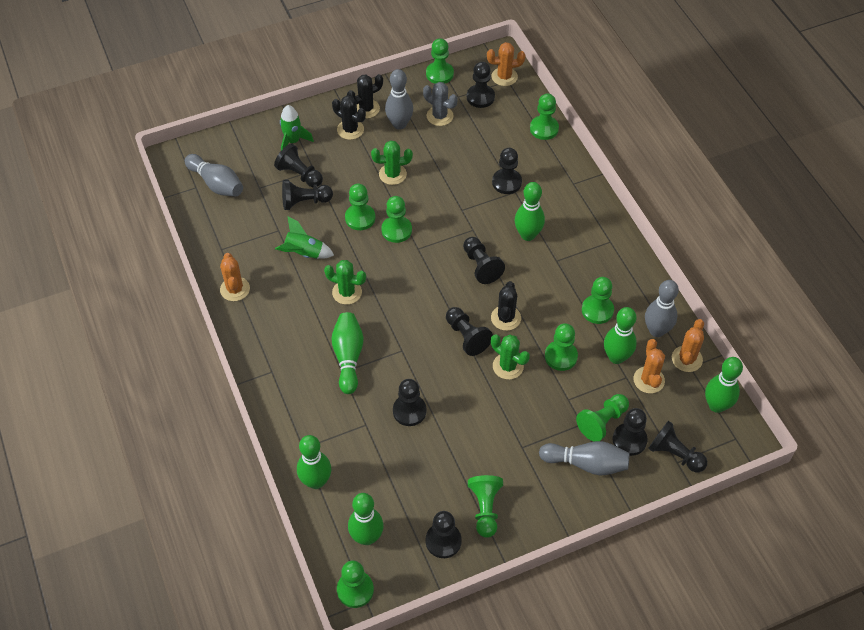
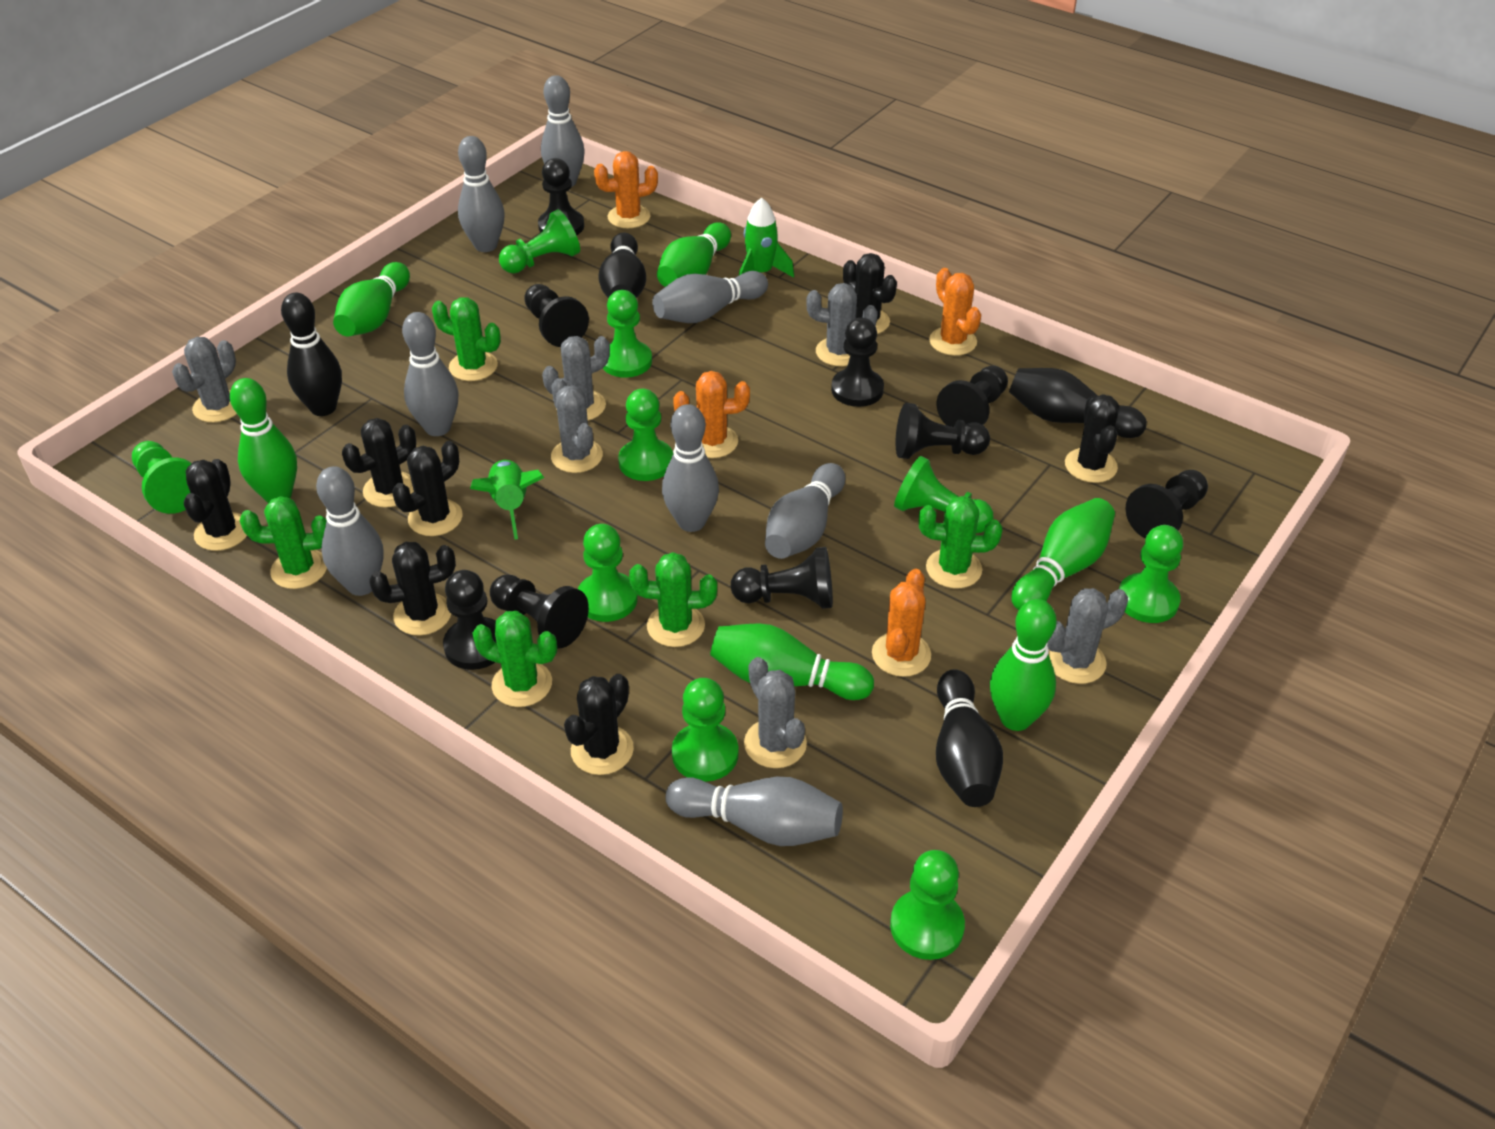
black bowling pin: none = 0 -> [281,293,342,416] [598,233,646,298] [936,669,1003,807] [1009,368,1147,438] = 4
black cactus: [332,96,366,140] [347,74,383,119] [491,281,521,331] = 3 -> [184,459,247,551] [342,418,416,508] [369,542,456,636] [392,441,463,536] [564,674,634,775] [843,253,897,334] [1065,394,1119,483] = 7
black pawn: [274,143,323,187] [282,180,333,210] [393,379,427,426] [426,511,462,558] [446,307,493,356] [463,237,505,284] [467,62,495,108] [492,148,522,194] [612,408,648,456] [648,421,707,472] = 10 -> [443,570,497,670] [490,575,589,648] [524,284,589,347] [538,158,584,236] [731,547,833,609] [831,318,884,407] [896,403,990,459] [937,366,1008,427] [1125,470,1208,539] = 9
green cactus: [324,260,366,305] [371,140,413,185] [491,334,530,380] = 3 -> [240,496,327,589] [432,297,501,381] [472,611,557,707] [629,552,717,647] [919,496,1002,588] = 5
grey bowling pin: [185,154,243,196] [385,69,413,130] [539,441,630,476] [645,280,679,337] = 4 -> [316,466,384,596] [402,312,459,436] [458,136,505,252] [541,75,585,187] [652,271,768,323] [662,404,719,532] [666,777,843,846] [765,463,845,559] = 8
grey cactus: [423,82,457,126] = 1 -> [172,337,237,422] [542,336,610,421] [551,378,603,473] [744,657,807,768] [806,283,878,366] [1047,588,1128,684] = 6

